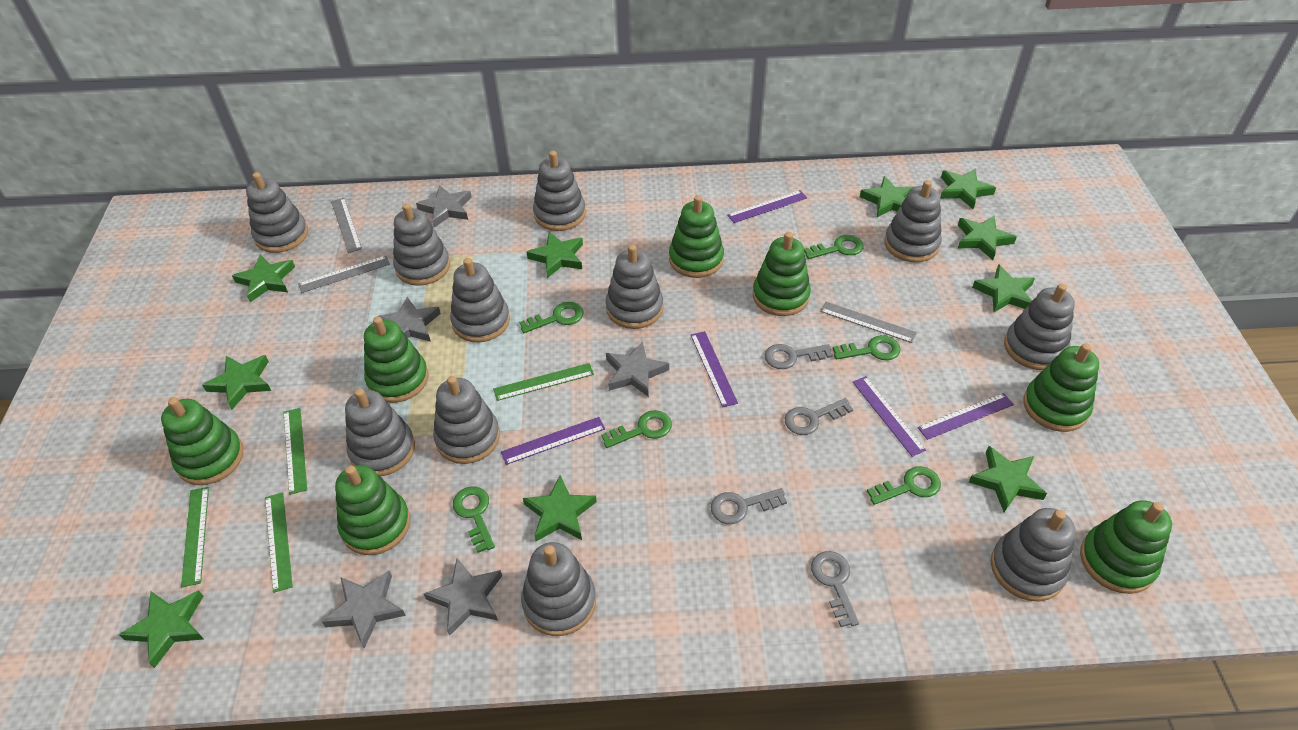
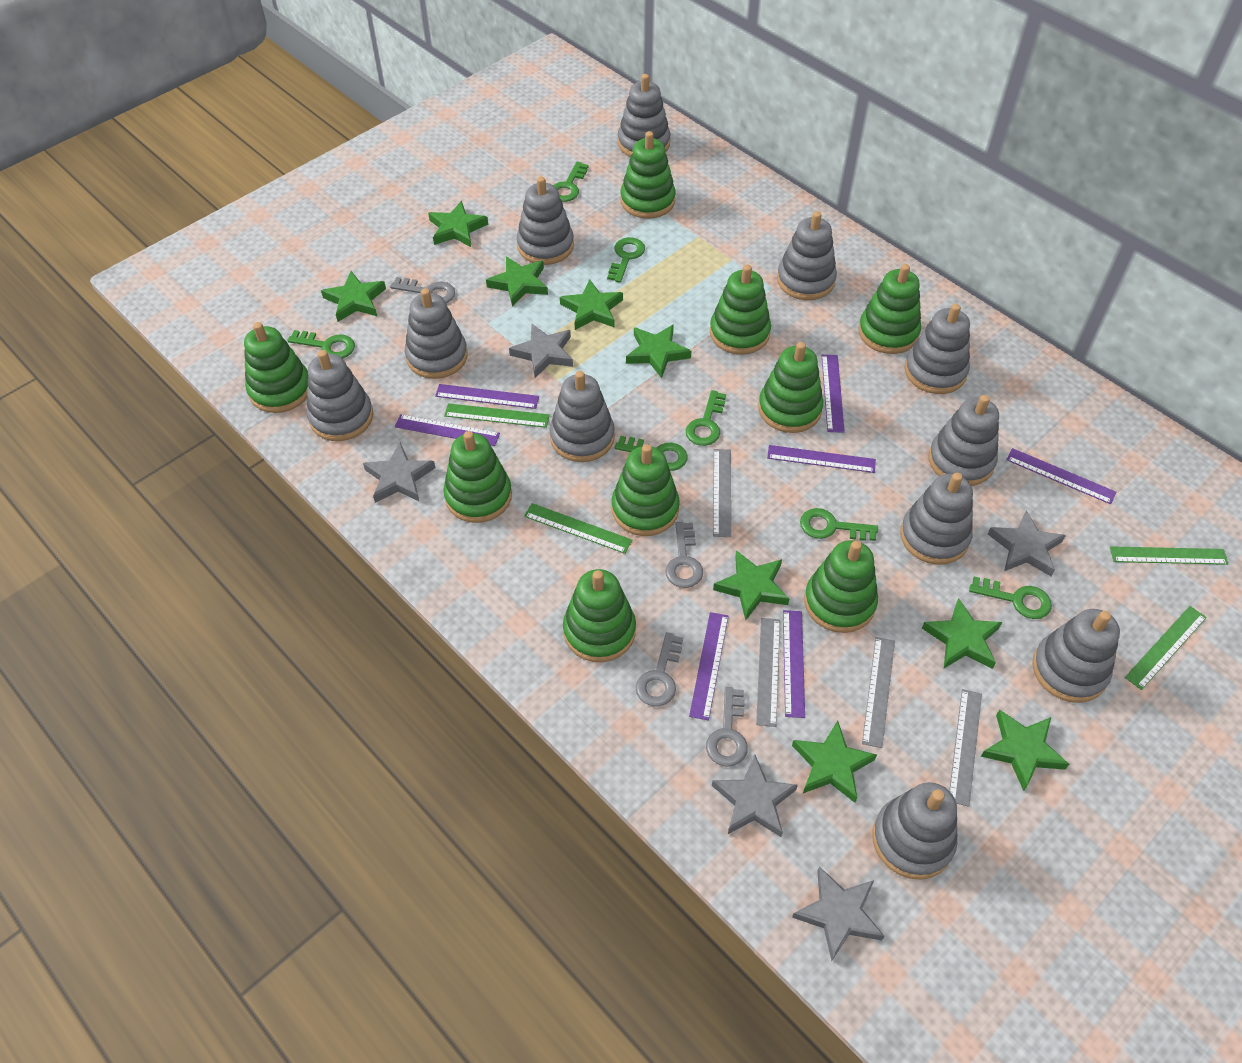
green key: [453,486,495,553] [519,302,584,333] [601,410,672,448] [804,235,864,259] [833,335,901,360] [867,466,941,505] = 6 -> [287,330,355,359] [553,162,589,202] [607,237,645,283] [615,436,688,471] [686,390,726,446] [800,508,878,541] [969,577,1052,619] = 7
green stacking toy: [161,397,243,485] [335,465,410,555] [364,316,429,403] [669,195,724,278] [753,232,811,316] [1023,343,1099,432] [1080,500,1172,594] = 7 -> [244,322,308,413] [443,431,512,523] [563,569,636,662] [612,444,680,536] [620,131,676,219] [710,264,771,355] [758,342,823,433] [804,540,878,633] [858,264,921,354] = 9
green star: [119,590,204,668] [202,355,271,409] [232,255,295,302] [523,475,597,541] [527,232,583,278] [860,176,914,217] [940,168,996,209] [958,216,1017,260] [969,446,1047,512] [972,264,1035,312] = 10 -> [321,271,386,322] [428,201,488,247] [486,256,548,307] [560,279,623,330] [626,324,691,379] [713,550,789,620] [792,721,877,803] [922,599,1002,669] [981,709,1069,791] = 9
grey ruler: [298,256,390,293] [331,198,362,253] [820,302,917,343] = 3 -> [713,449,731,537] [756,618,780,727] [862,637,895,748] [949,689,982,807] = 4
purple ruler: [501,417,605,465] [691,331,738,407] [727,190,807,223] [853,376,926,457] [918,393,1014,440] = 5 -> [395,414,500,446] [435,384,539,409] [689,612,728,721] [767,445,876,473] [783,610,805,718] [822,355,845,433] [1006,448,1116,504] = 7

